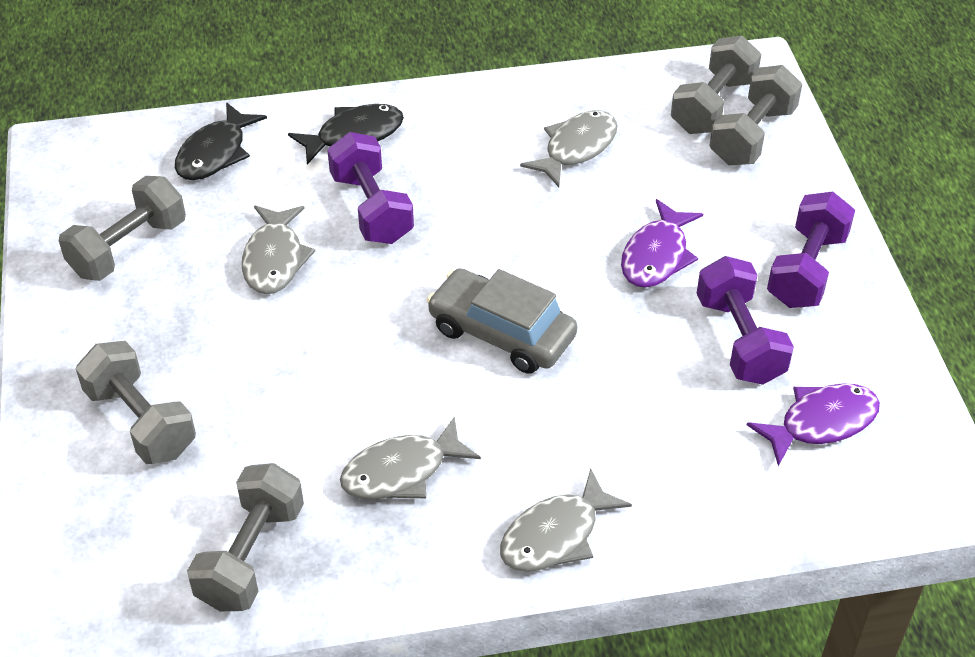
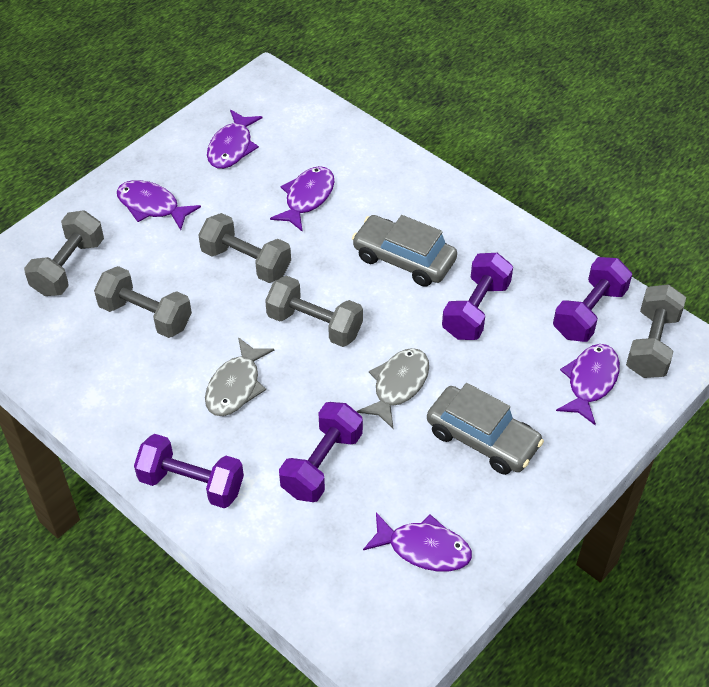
black fish: [175,102,267,180] [288,104,404,164] = 2 -> none = 0
grey car: [427,268,578,374] = 1 -> [352,215,457,287] [427,383,544,475] = 2
grey fish: [242,205,315,294] [340,416,481,499] [500,468,632,572] [520,111,617,187] = 4 -> [205,337,274,416] [357,348,429,429] = 2
purple dumbbell: [327,132,414,244] [697,256,794,385] [767,192,855,308] = 3 -> [134,434,244,508] [279,402,363,502] [442,253,513,340] [553,257,632,342] = 4
purple fish: [621,199,703,288] [747,383,880,466] = 2 -> [117,180,201,230] [207,110,262,169] [270,166,334,231] [363,512,472,572] [556,344,620,425] = 5

